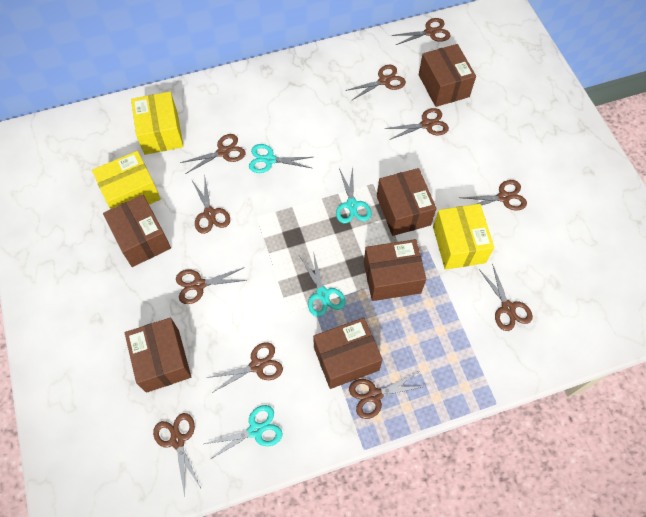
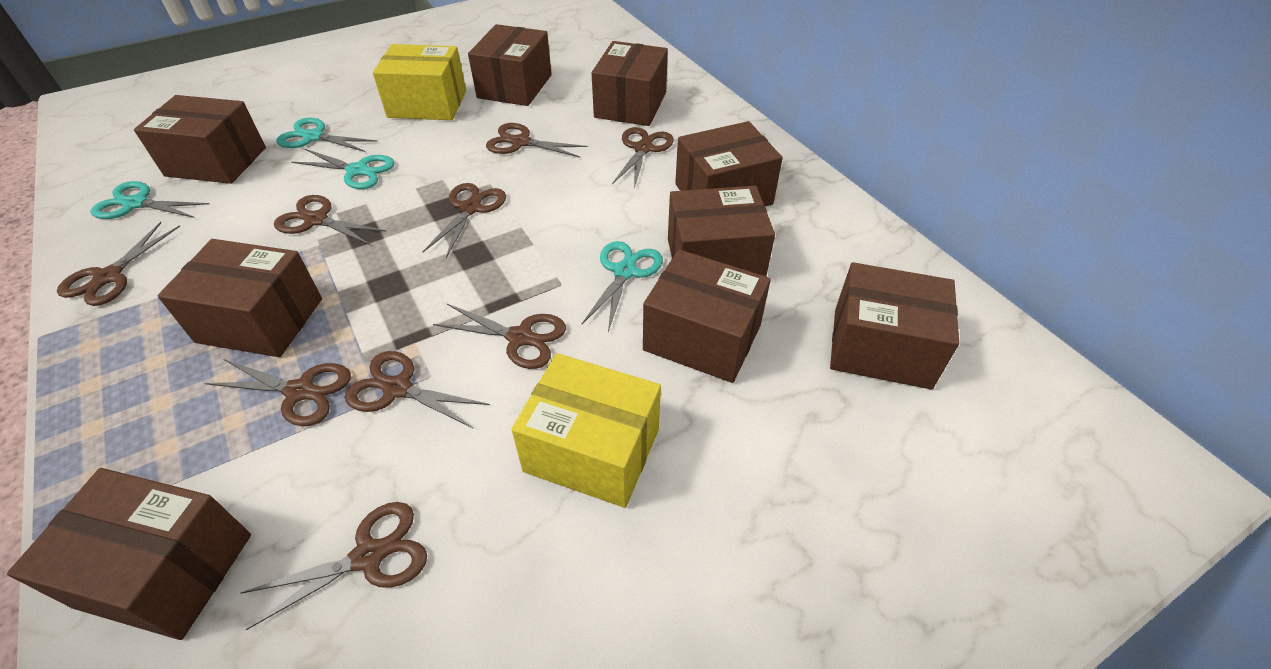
brown box: [103,195,171,267] [125,317,191,393] [313,317,383,389] [364,239,426,301] [377,168,437,236] [419,44,476,107] = 6 -> [7,468,251,640] [134,95,266,184] [158,239,322,357] [468,24,552,106] [592,41,668,126] [643,249,771,383] [668,186,775,276] [675,121,783,207] [830,262,959,390] = 9
brown scissors: [153,413,201,496] [176,267,247,304] [180,134,245,174] [191,179,230,234] [207,342,283,393] [345,65,406,100] [349,372,426,419] [385,108,449,140] [391,18,451,45] [460,180,527,211] [479,263,533,331] = 11 -> [57,222,180,306] [205,359,351,426] [241,502,427,630] [274,195,387,245] [345,351,490,428] [422,183,506,258] [433,304,566,369] [486,123,588,158] [612,127,674,188] = 9
yellow box: [92,151,161,209] [131,92,184,155] [433,204,494,270] = 3 -> [373,44,466,120] [511,353,661,508] = 2

